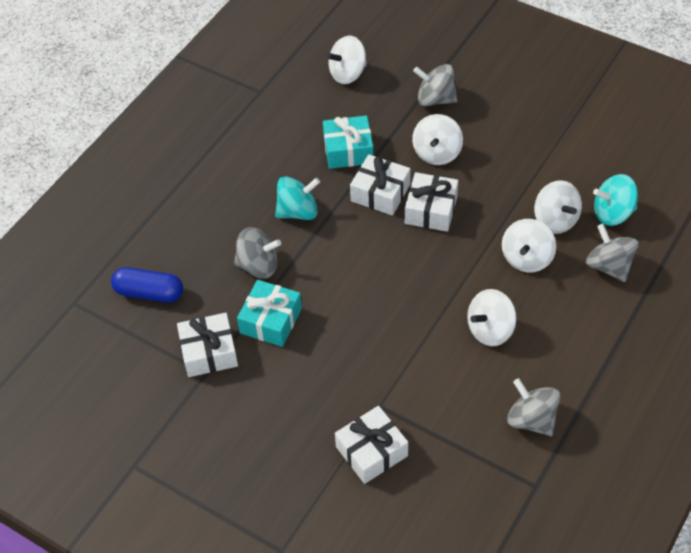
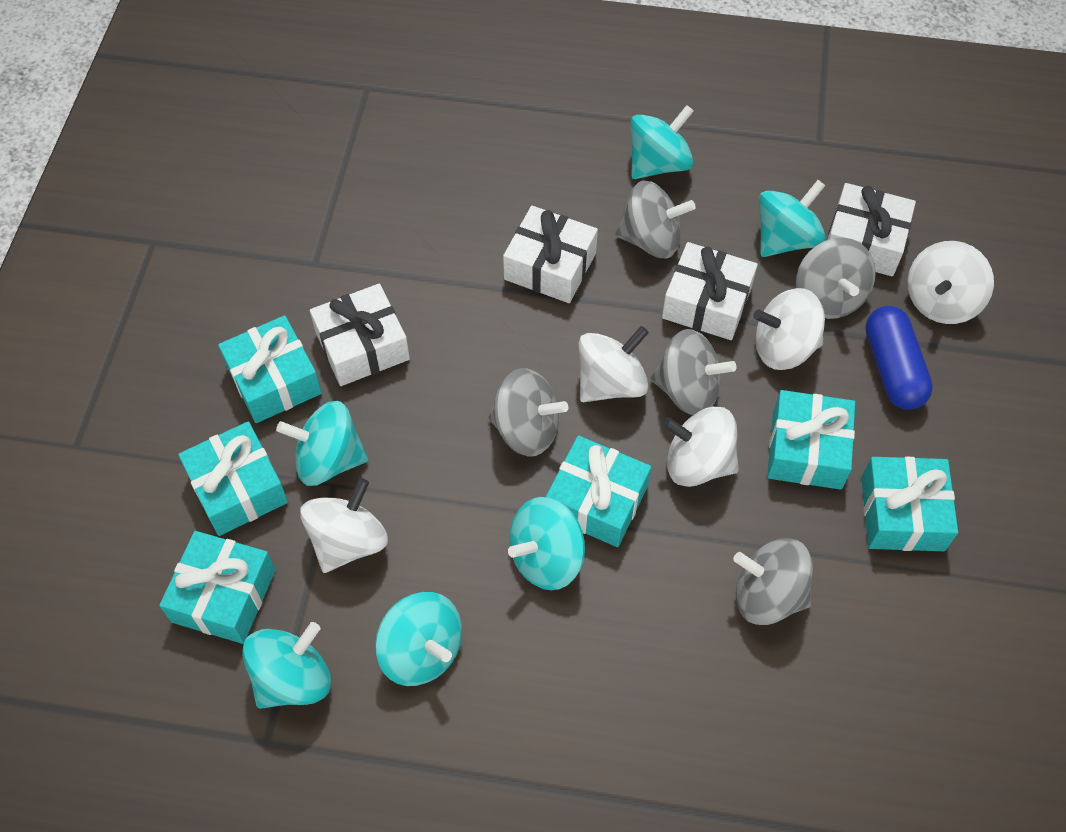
grey spinning top: [234,227,281,279] [413,64,458,106] [507,378,561,436] [586,224,638,282] = 4 -> [488,368,568,456] [615,181,696,258] [651,329,736,415] [733,538,813,625] [796,238,876,319] = 5
turquoise gift: [237,280,302,347] [323,115,373,169] = 2 -> [159,531,276,644] [178,421,288,536] [218,315,322,423] [546,436,651,547] [767,390,855,490] [861,457,958,551] = 6
turquoise spinning top: [275,177,320,220] [593,174,638,226] = 2 -> [242,622,331,709] [276,401,368,486] [375,592,462,686] [508,497,585,590] [630,105,694,179] [759,180,826,257] = 6

